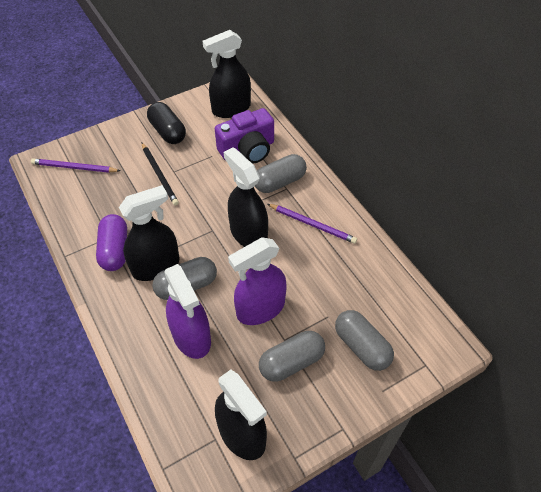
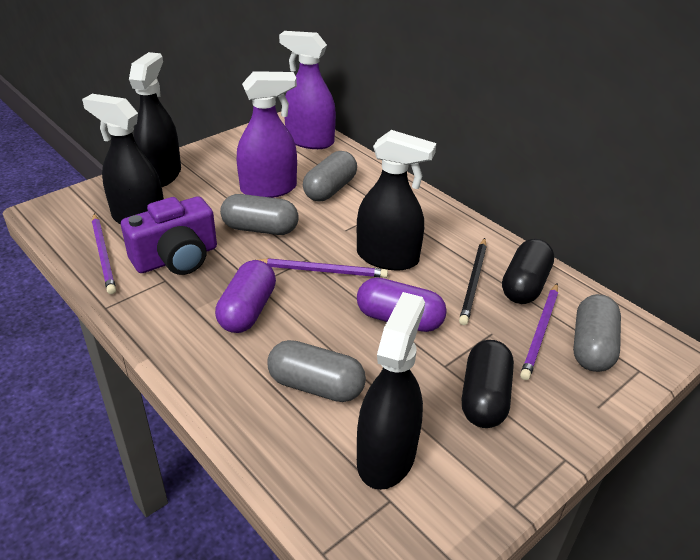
black capsule: [147,102,186,144] = 1 -> [462,340,514,428] [502,239,554,304] = 2
purple capsule: [96,214,127,271] = 1 -> [215,260,276,333] [357,277,447,332] = 2
purple pencil: [31,158,120,173] [268,204,357,244] = 2 -> [92,214,116,294] [258,258,388,278] [520,283,558,380] = 3

